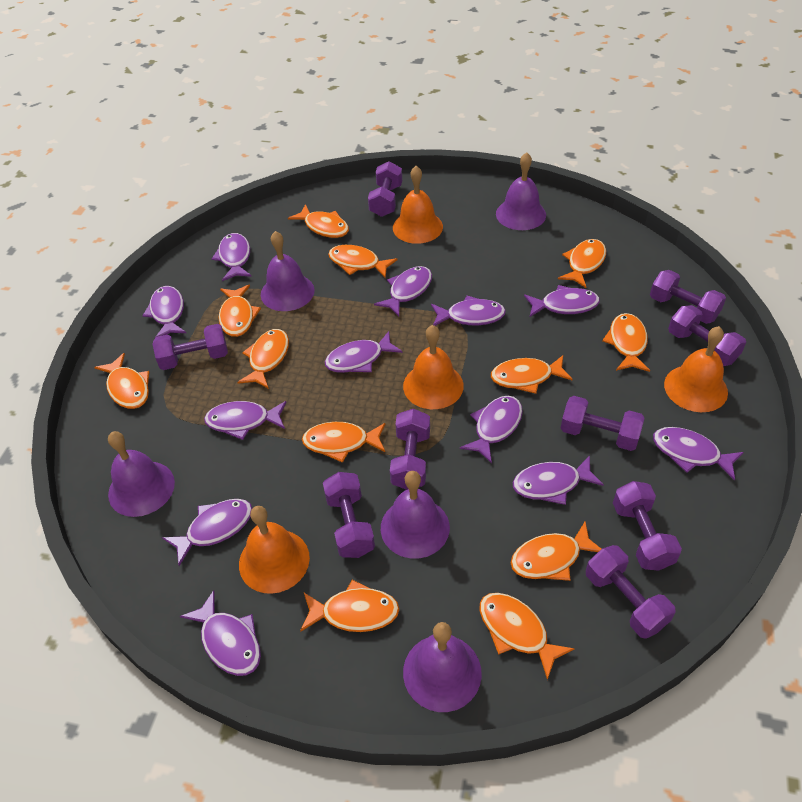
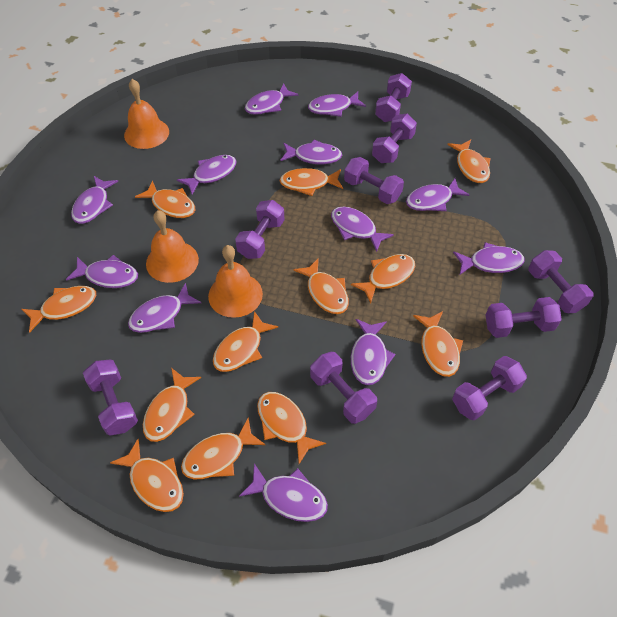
orange bell: [239,506,310,594] [393,166,443,244] [403,325,464,409] [664,326,728,412] = 4 -> [124,79,169,149] [146,210,199,283] [208,245,263,318] = 3
purple bell: [108,431,175,517] [261,231,315,311] [381,471,450,559] [403,622,482,712] [496,152,546,230] = 5 -> none = 0

